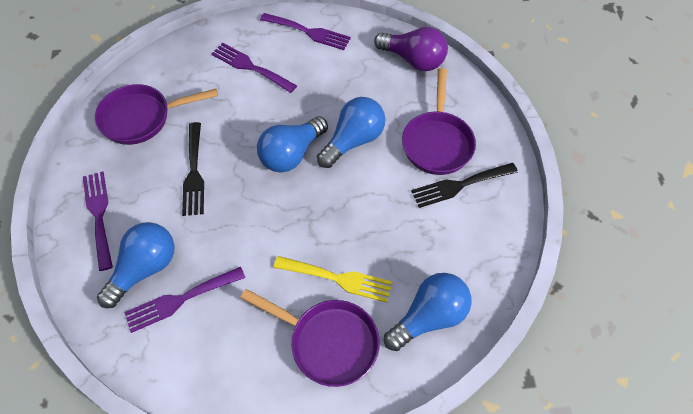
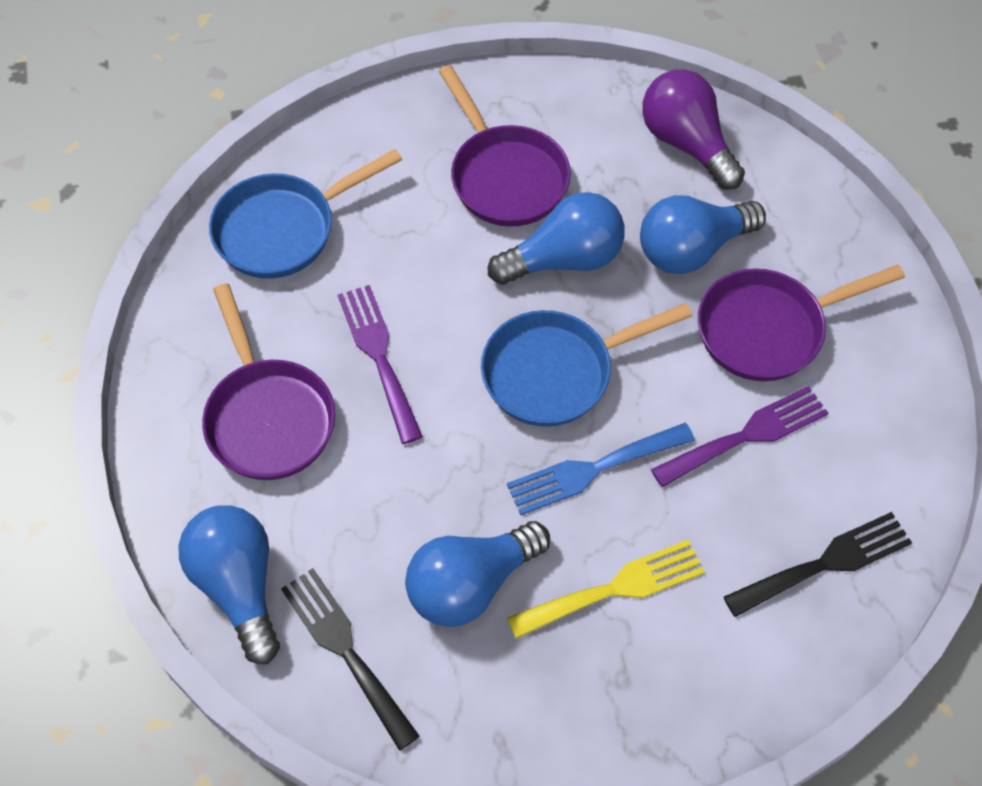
blue fork: none = 0 -> [507,423,695,515] = 1
blue pan: none = 0 -> [209,149,402,279] [481,303,693,427] = 2
purple fork: [83,172,113,271] [124,267,245,333] [211,43,297,93] [260,13,351,50] = 4 -> [338,285,423,444] [651,386,829,488] = 2

